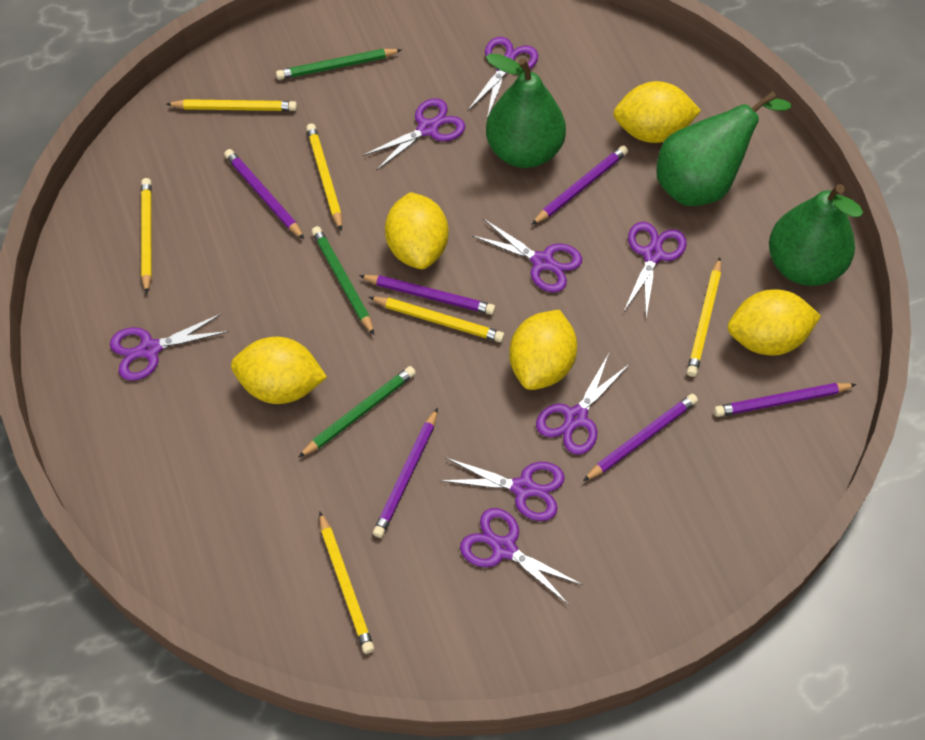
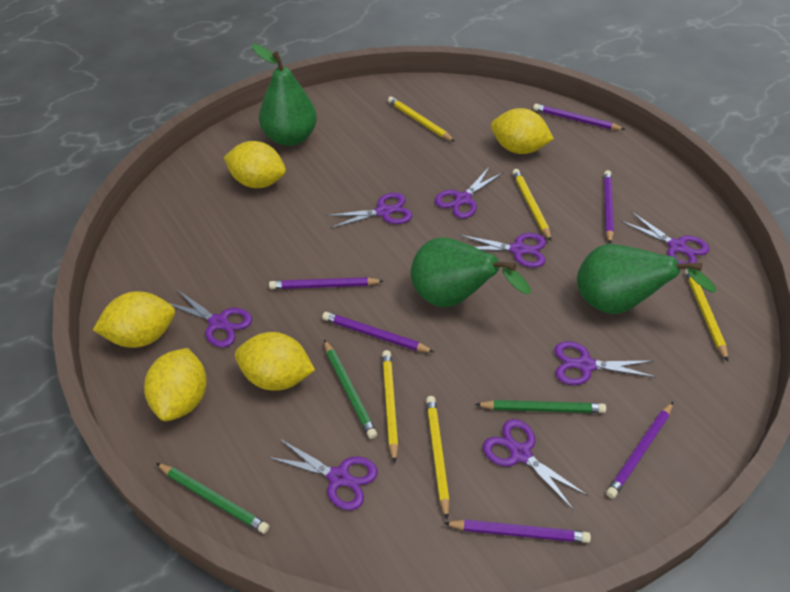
yellow pencil: [141,178,152,294] [166,99,297,111] [306,124,342,231] [319,511,374,654] [369,297,504,342] [687,257,721,377] = 6 -> [382,350,398,463] [388,96,455,142] [426,396,450,520] [512,169,551,241] [685,269,728,361] = 5

